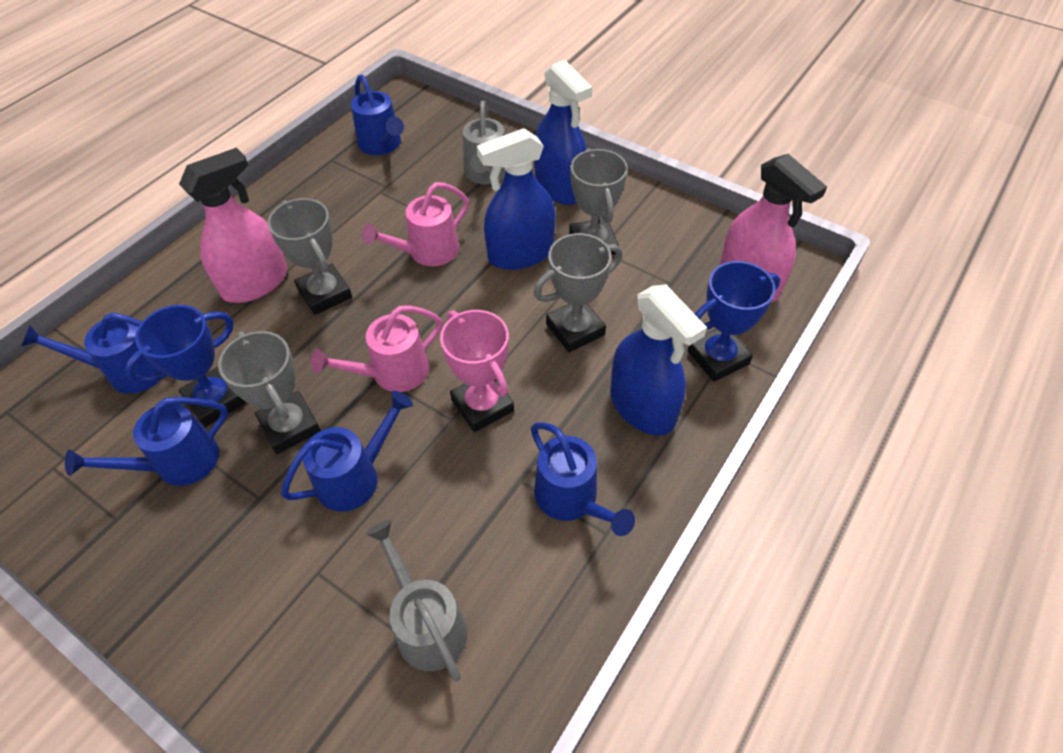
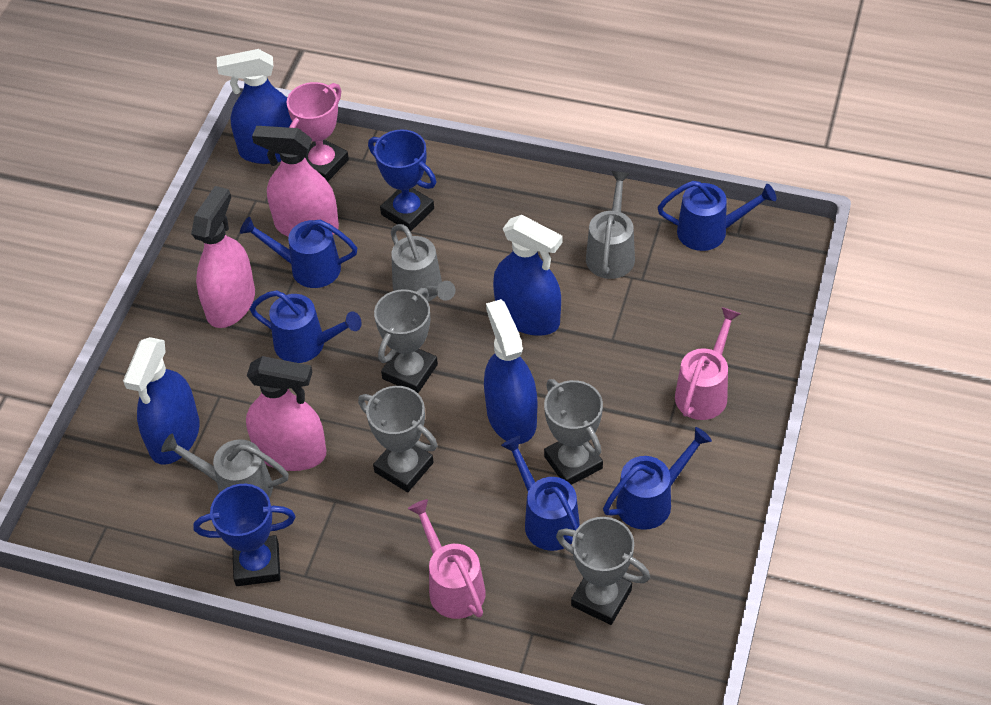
blue spray bottle: [477,128,556,270] [534,60,592,205] [610,284,707,436] = 3 -> [123,337,200,465] [217,49,292,164] [484,299,537,444] [493,215,562,336] = 4
grey watering can: [366,520,467,682] [463,100,506,184] = 2 -> [161,433,289,498] [391,224,455,302] [586,171,635,279] = 3
pink spray bottle: [179,148,287,303] [720,154,827,303] = 2 -> [191,186,255,328] [246,356,326,471] [252,126,339,237] = 3

